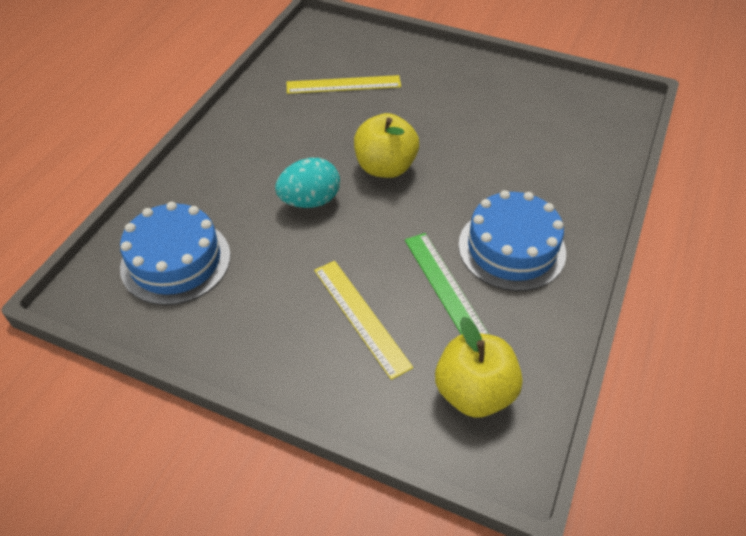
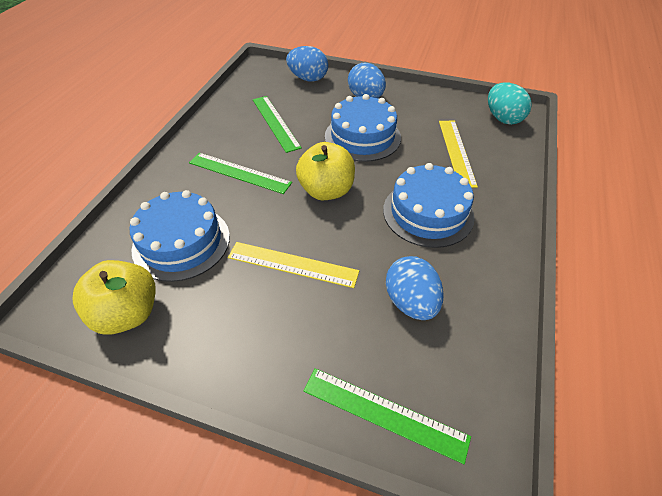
blue cake: [120,202,230,305] [458,190,566,291] = 2 -> [130,190,230,282] [325,94,401,162] [383,163,475,248] = 3
blue egg: none = 0 -> [286,46,328,82] [348,62,386,98] [386,256,444,320] = 3
green ruler: [405,233,489,335] = 1 -> [189,153,292,194] [253,96,302,153] [304,368,471,464] = 3

